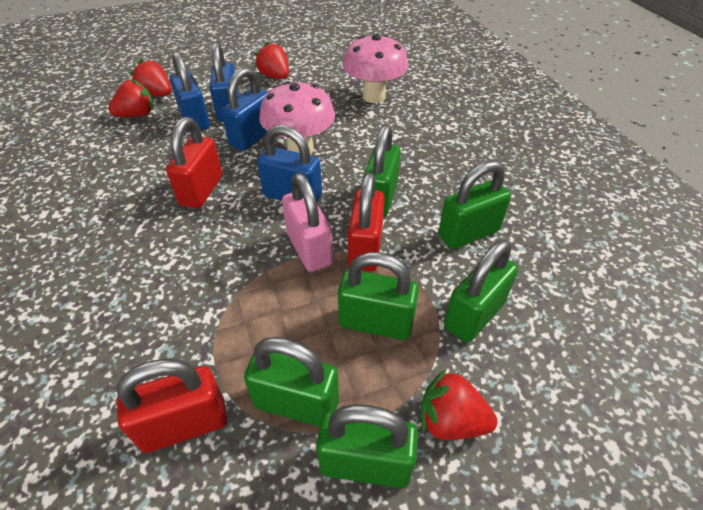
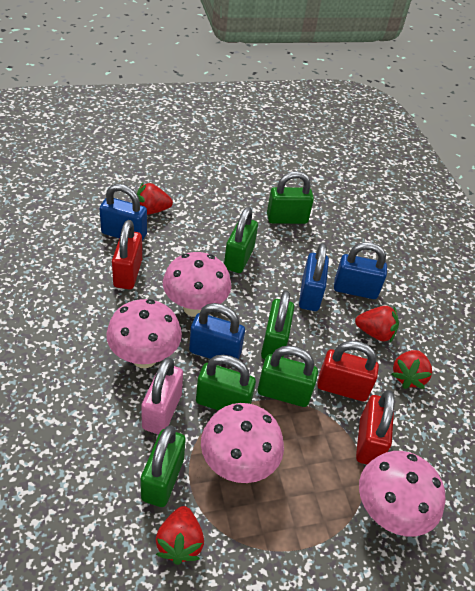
pink mushroom: [259,81,335,155] [343,34,408,103] = 2 -> [107,299,182,368] [163,252,231,317] [201,403,284,483] [359,451,446,537] = 4

